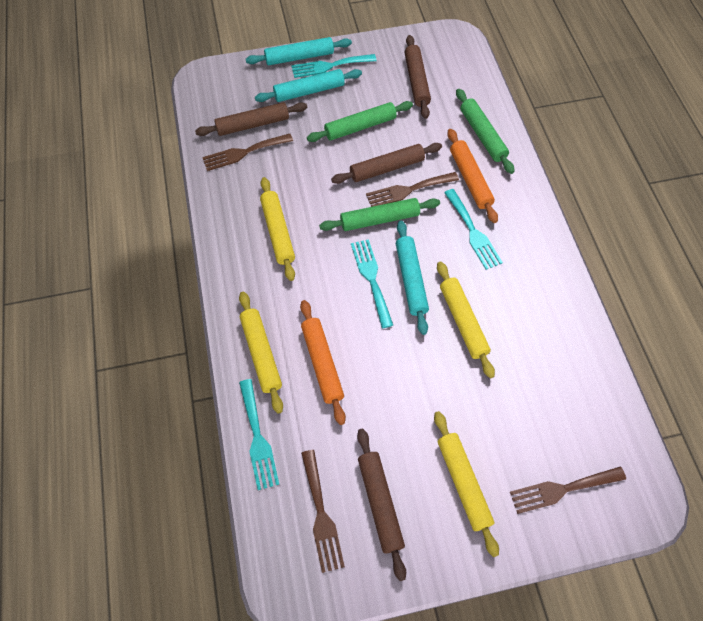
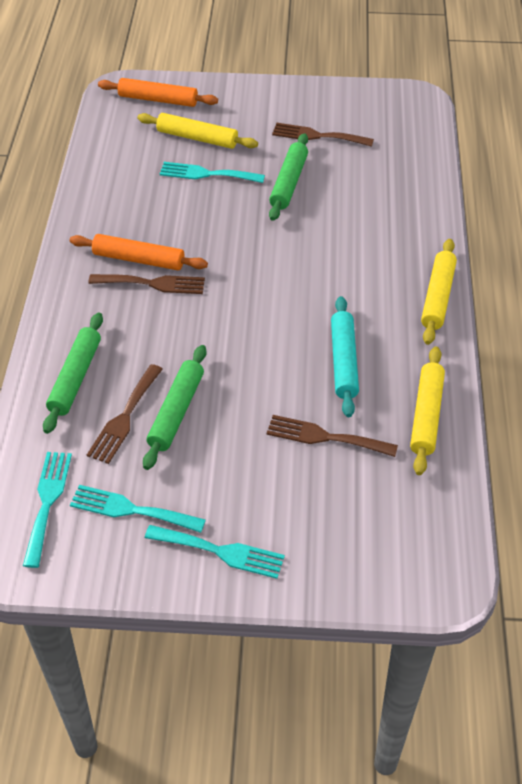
brown rolling pin: [195,102,307,136] [331,143,442,184] [357,429,406,581] [405,35,431,119] = 4 -> none = 0
turquoise rolling pin: [246,37,352,65] [255,69,362,102] [396,220,429,335] = 3 -> [331,296,359,417] = 1
yellow rolling pin: [239,292,283,414] [260,177,295,281] [434,411,499,557] [437,261,495,378] = 4 -> [137,113,258,149] [410,347,445,475] [421,239,457,345] = 3

